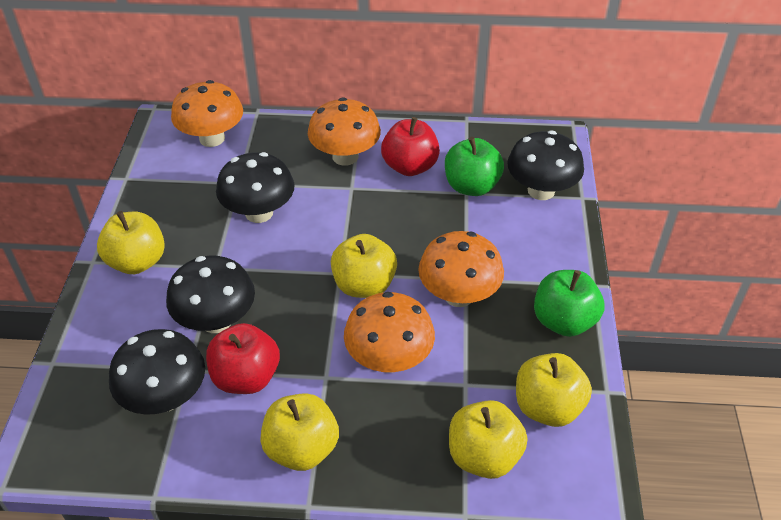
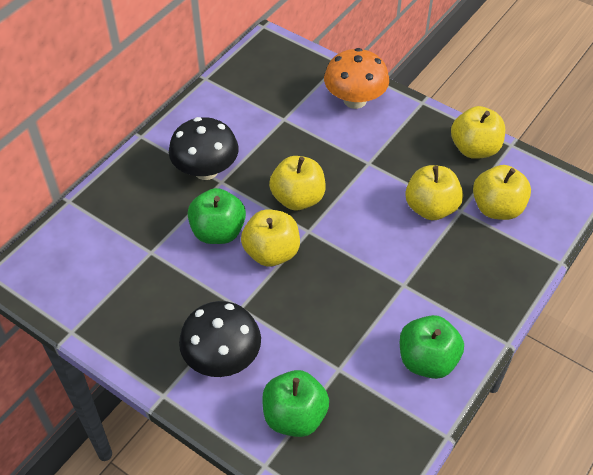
black mushroom: [109,329,205,415] [166,256,255,333] [216,152,295,223] [507,130,584,200] = 4 -> [169,117,239,180] [179,301,261,377] = 2
green apple: [445,137,504,196] [534,270,605,337] = 2 -> [188,188,246,244] [262,370,329,437] [400,315,464,379] = 3
orange mushroom: [171,80,243,147] [308,97,381,166] [344,292,435,373] [418,231,504,307] = 4 -> [324,48,389,109] = 1
red apple: [206,323,280,394] [381,117,440,176] = 2 -> none = 0

